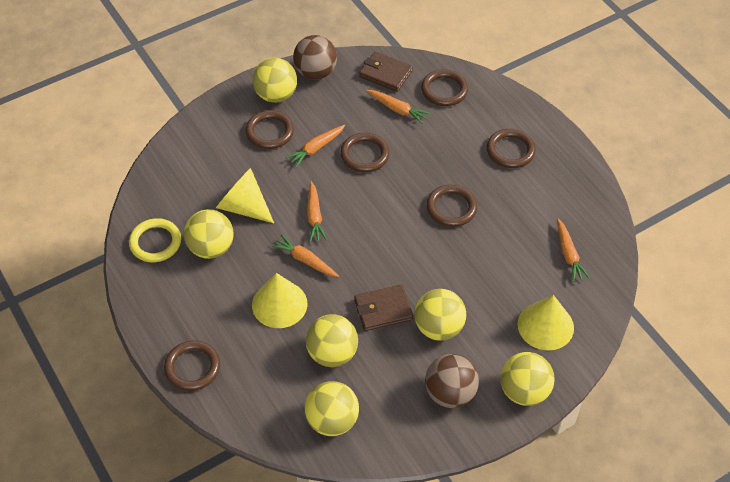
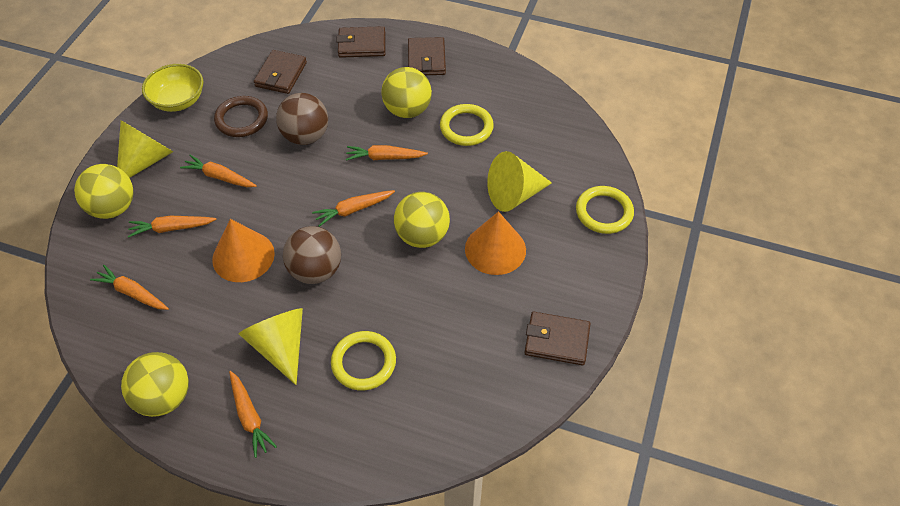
brown ring: [164,340,220,391] [245,110,294,149] [340,133,390,172] [421,69,468,106] [426,185,477,227] [487,129,536,168] = 6 -> [214,96,268,137] = 1
brown wallet: [354,285,413,331] [359,52,413,92] = 2 -> [254,50,307,94] [336,26,385,58] [408,37,446,75] [524,312,591,365] = 4
orange carrot: [271,234,339,277] [285,125,345,167] [307,181,327,242] [366,90,430,124] [557,218,590,282] = 5 -> [90,265,169,310] [128,216,216,238] [180,155,257,187] [229,371,277,458] [312,190,395,227] [346,145,428,161] = 6
orange cone: none = 0 -> [212,219,275,282] [465,211,526,275] = 2
yellow ball: [184,209,234,259] [253,58,297,103] [305,381,359,436] [306,314,358,367] [415,289,466,341] [500,352,555,406] = 6 -> [74,164,134,219] [121,352,189,417] [381,67,432,118] [394,192,450,248] = 4
yellow bowl: none = 0 -> [142,64,203,112] = 1
yellow ring: [129,218,181,262] = 1 -> [331,331,396,391] [440,104,494,146] [576,186,634,234] = 3

